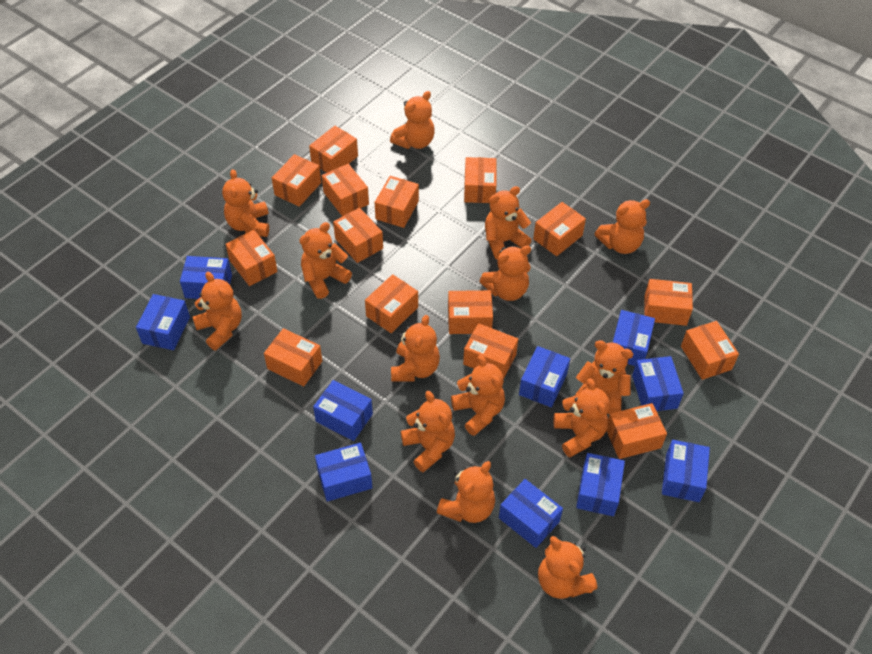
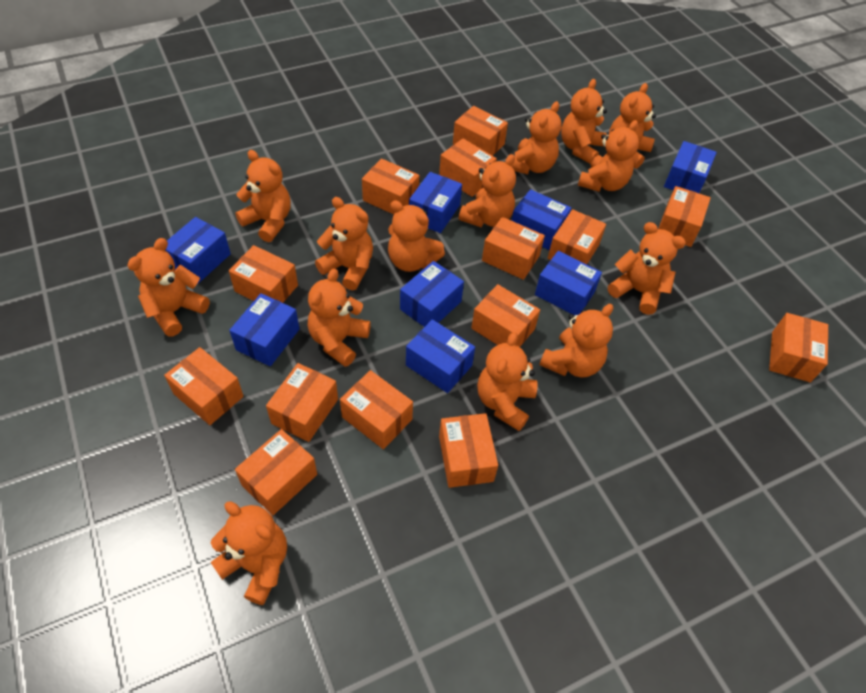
blue box: [136,294,190,350] [180,256,232,299] [313,380,373,441] [315,443,372,502] [499,479,563,548] [519,346,570,407] [576,453,625,516] [612,310,655,366] [632,356,684,411] [662,440,710,502] = 10 -> [165,217,231,284] [229,293,300,366] [400,261,464,327] [406,319,475,393] [409,172,462,233] [512,189,571,250] [535,251,602,315] [664,141,717,193] = 8
orange box: [226,230,278,286] [264,328,322,386] [272,154,321,207] [309,126,358,173] [322,164,369,216] [333,208,383,263] [365,274,418,333] [374,176,419,228] [448,290,493,334] [463,323,518,379] [464,157,496,203] [533,202,586,256] [606,403,667,459] [644,279,693,326] [681,321,739,380] = 15 -> [164,347,244,425] [229,245,298,303] [235,429,317,515] [266,363,338,442] [340,370,413,449] [362,158,420,214] [439,139,497,197] [439,413,498,488] [453,106,508,156] [472,284,540,347] [482,217,545,280] [548,209,606,264] [658,186,711,247] [769,313,828,382] = 14

